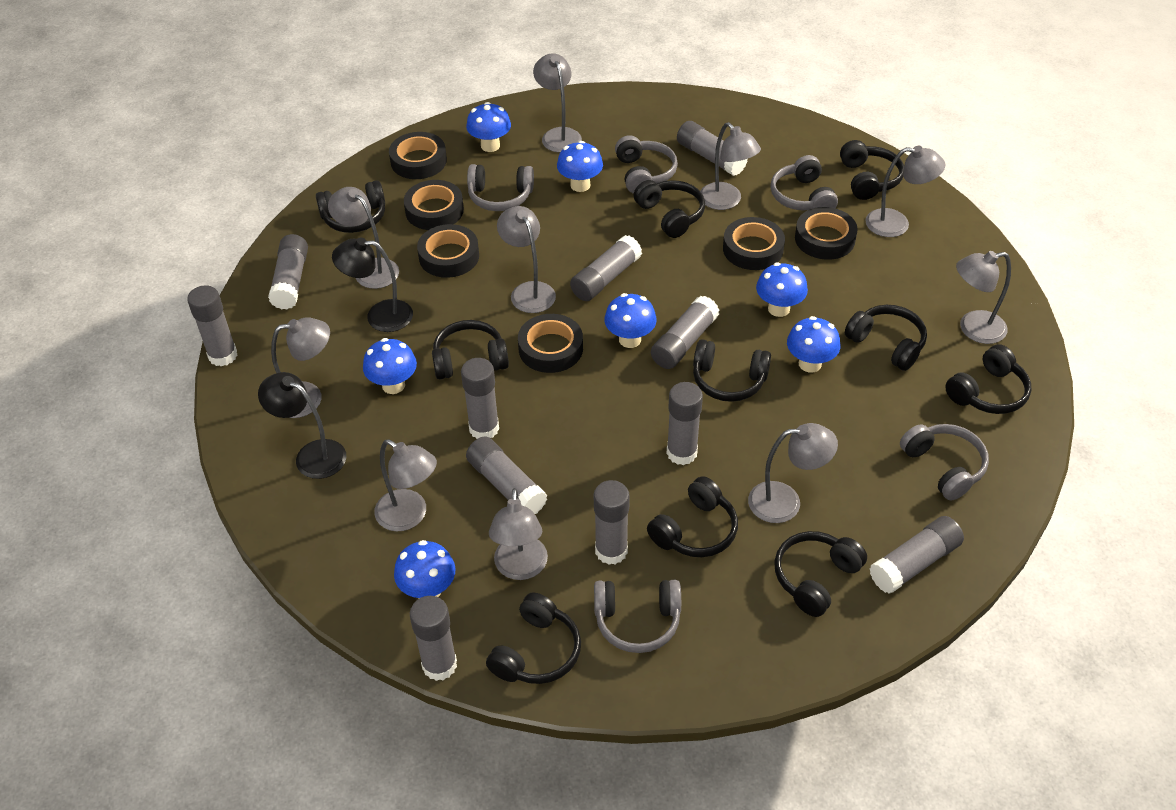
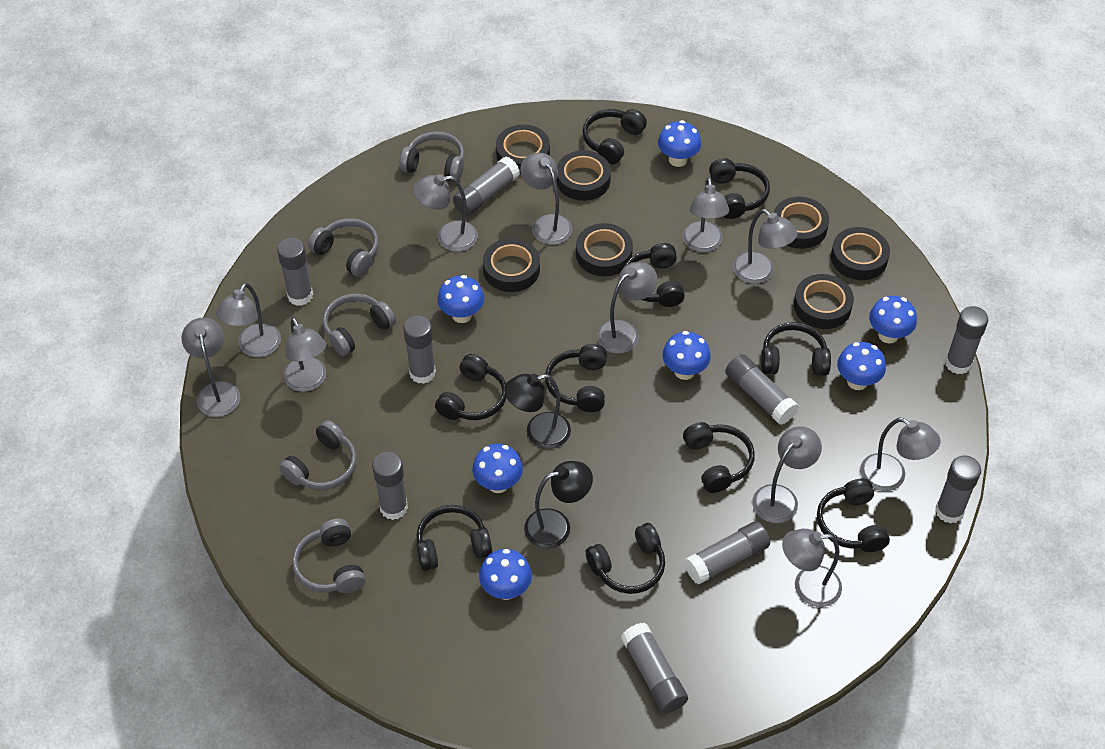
black tape: [389,132,447,179] [404,180,464,230] [417,224,479,278] [518,314,583,373] [723,217,785,270] [795,207,858,260] = 6 -> [483,238,540,292] [496,125,550,174] [556,150,611,201] [576,223,633,276] [774,197,829,249] [794,274,854,329] [831,227,890,280] = 7
grey glue stick: [187,285,237,367] [268,234,308,309] [410,596,457,681] [461,358,499,439] [466,436,547,514] [570,235,642,301] [594,480,630,565] [651,296,719,369] [667,382,703,465] [677,121,748,176] [870,516,964,594] = 11 -> [277,238,313,306] [372,452,408,520] [403,316,436,384] [453,156,520,216] [621,623,688,713] [684,521,770,584] [725,354,799,425] [935,455,981,524] [945,306,988,374] = 9
grey lamp: [271,317,330,418] [328,187,399,289] [374,439,437,531] [489,488,548,580] [497,206,556,313] [533,53,582,153] [700,122,761,210] [748,423,838,523] [865,146,945,237] [956,251,1011,344] = 10 -> [182,317,240,417] [216,283,281,357] [283,318,326,392] [413,174,478,252] [520,153,572,245] [596,262,657,354] [682,178,729,252] [733,209,798,284] [752,426,822,523] [782,529,842,607] [860,418,941,491] = 11

